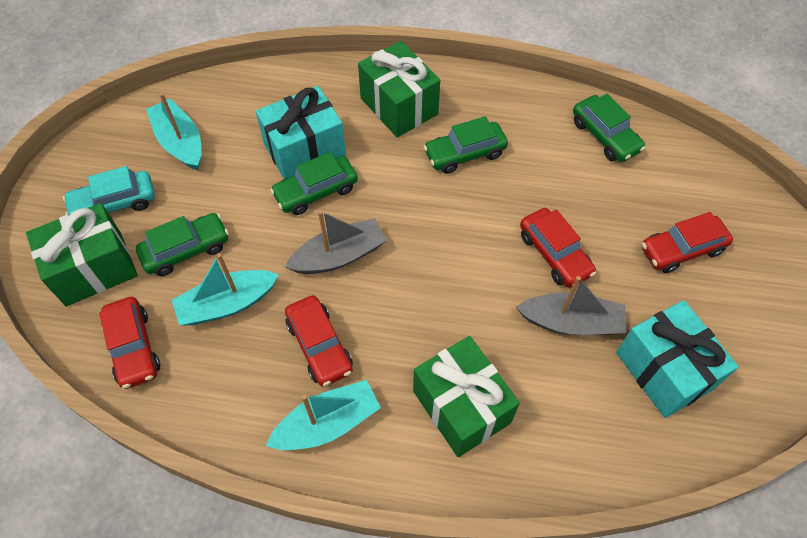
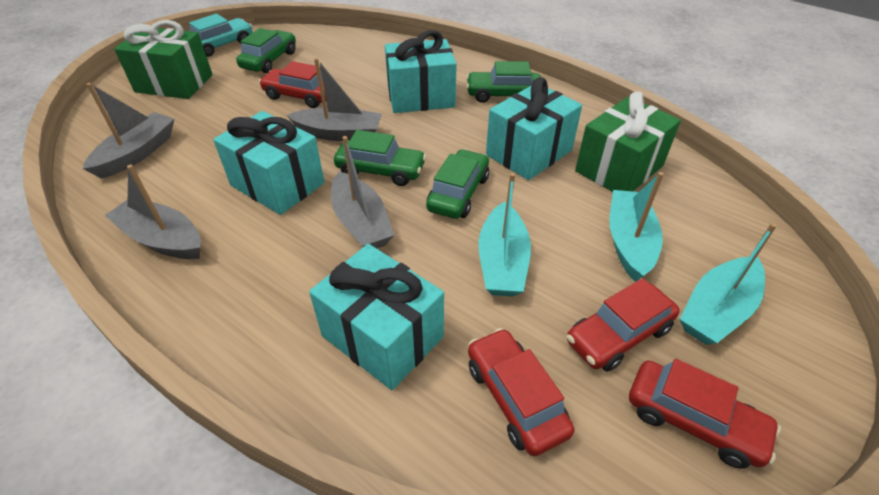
green gift: [26,203,138,306] [358,41,440,137] [413,336,520,457] = 3 -> [114,20,213,99] [575,92,681,192] = 2
grey boat: [285,210,387,274] [516,276,626,335] = 2 -> [83,83,175,179] [105,164,200,259] [287,58,382,141] [331,136,394,248] = 4
turquoise gift: [256,86,346,179] [616,300,739,418] = 2 -> [213,111,325,215] [309,244,444,390] [385,30,457,113] [486,77,582,180] = 4

